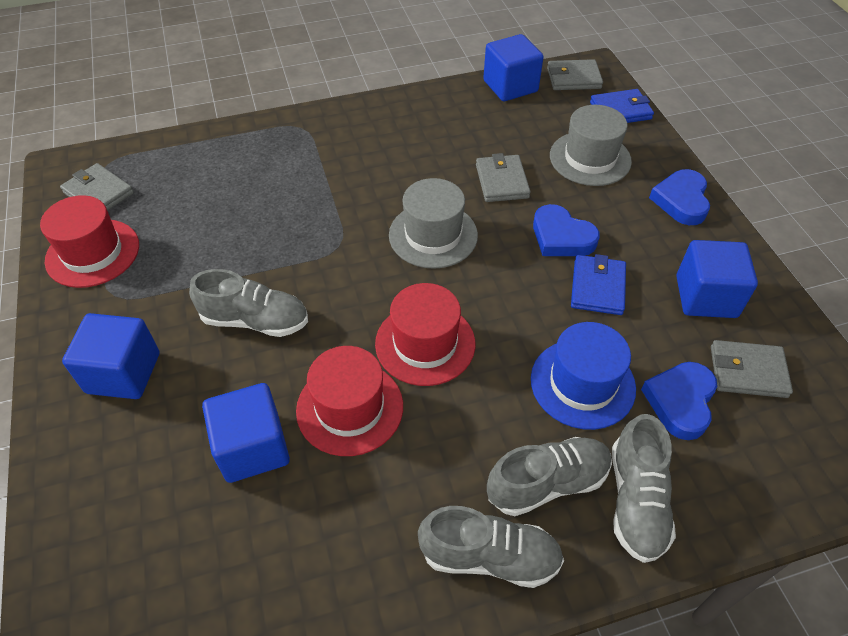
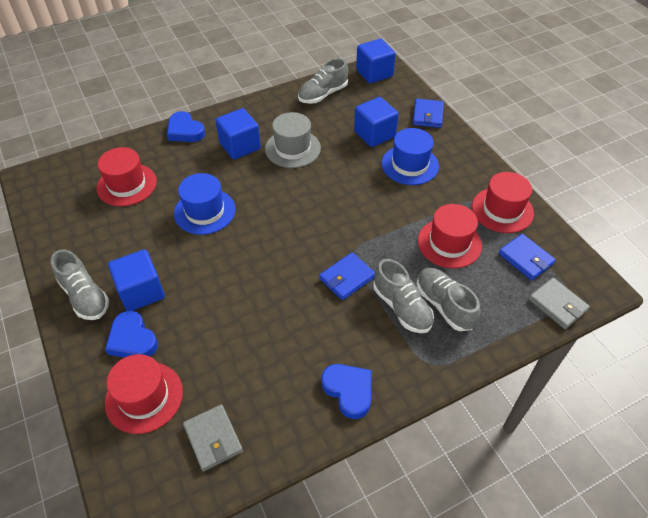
blue hat: [531,322,636,430] = 1 -> [174,173,236,235] [382,128,439,185] = 2
blue wallet: [571,254,626,315] [590,89,654,123] = 2 -> [319,252,375,300] [413,99,444,128] [499,234,556,280] = 3
grey hat: [389,178,478,269] [550,105,632,186] = 2 -> [265,112,321,168] = 1
grey wallet: [60,163,134,211] [476,153,531,202] [547,59,603,90] [711,340,793,398] = 4 -> [183,404,243,472] [529,278,590,329] = 2
red hat: [40,195,139,288] [296,346,403,456] [375,283,475,386] = 3 -> [97,147,157,206] [105,354,183,434] [418,204,482,268] [472,172,534,233] = 4

